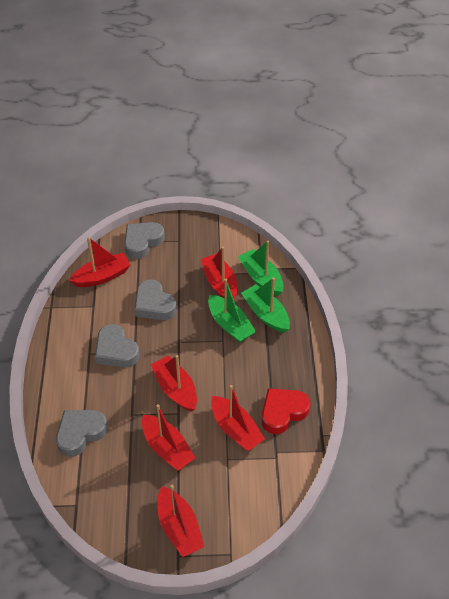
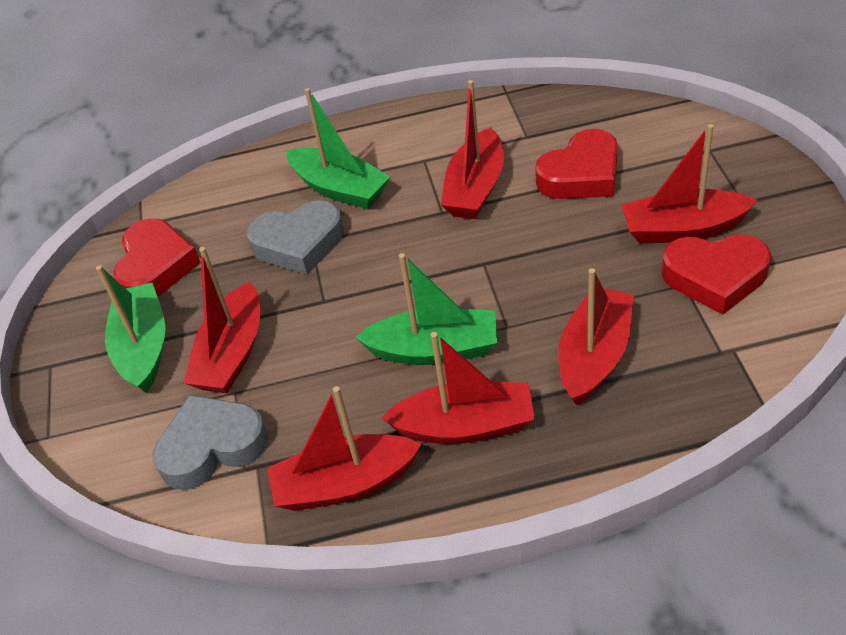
grey heart: [56,410,108,457] [95,324,140,367] [124,222,165,259] [134,279,177,320] = 4 -> [153,395,268,490] [247,200,344,275] = 2
red heart: [262,388,310,434] = 1 -> [113,218,201,297] [535,129,618,199] [662,234,771,315] = 3

